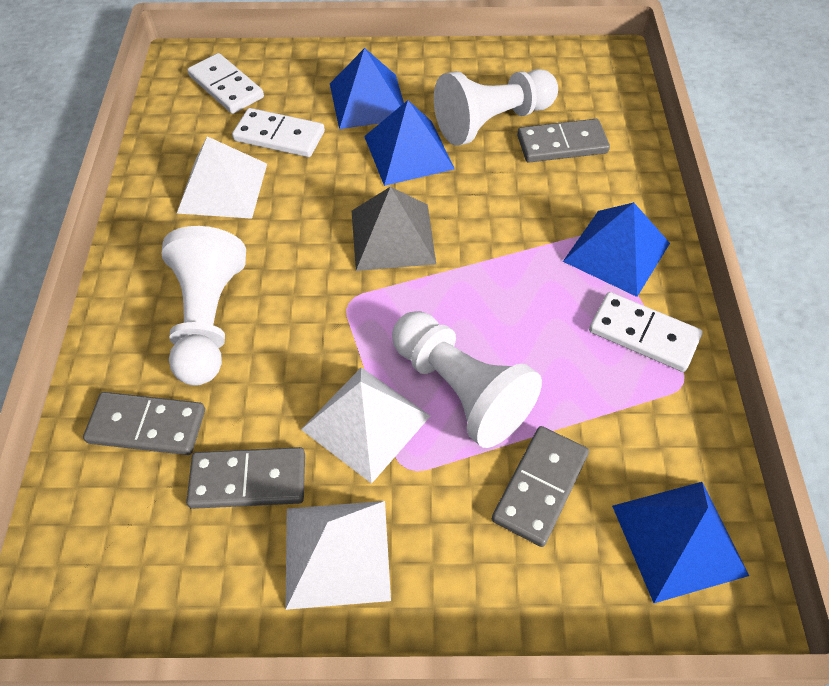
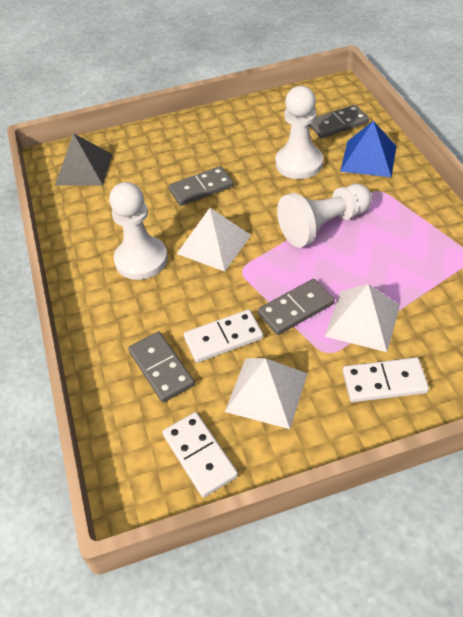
blue pyramid: [330,48,404,129] [364,100,455,186] [563,202,670,297] [612,482,749,603] = 4 -> [340,121,397,177] = 1

